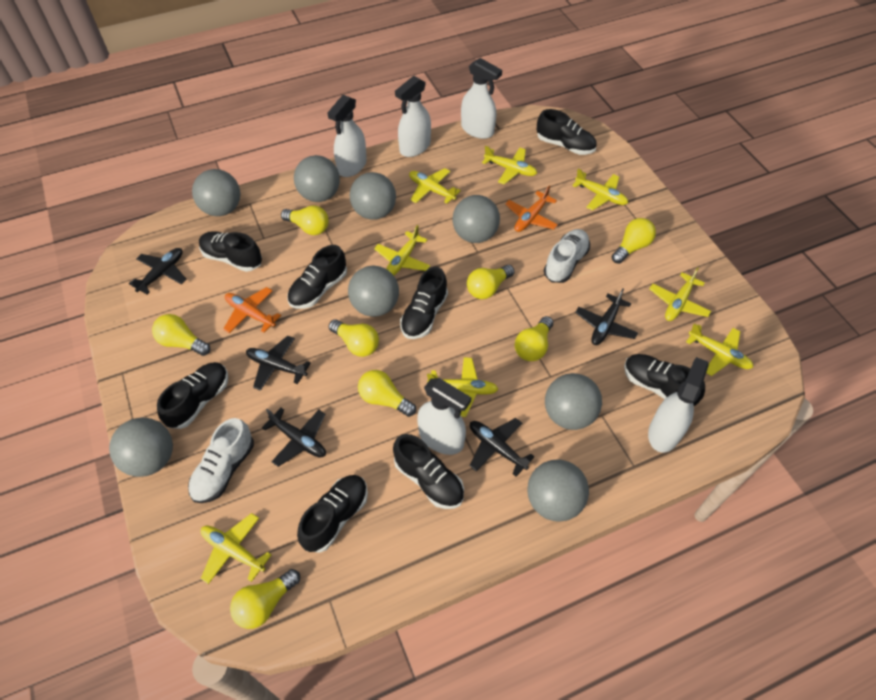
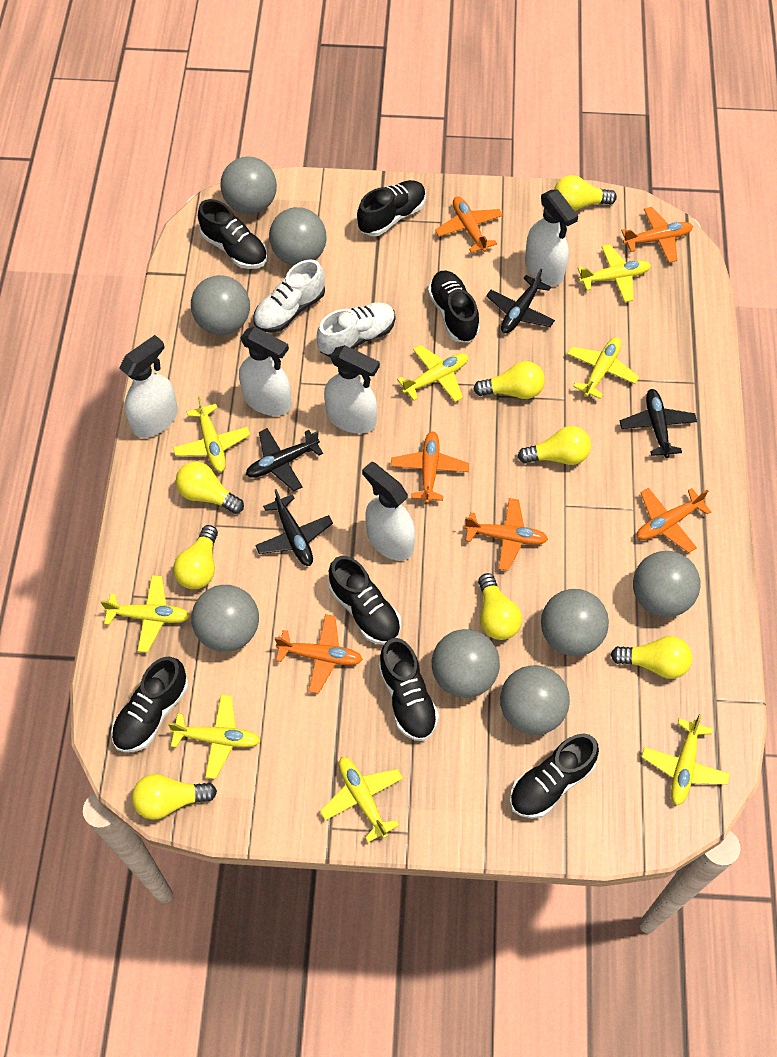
black plane: [129,248,186,294] [246,336,311,391] [262,408,326,467] [469,418,535,476] [575,288,638,345] = 5 -> [246,428,323,491] [255,489,333,566] [486,269,555,333] [620,389,697,458] = 4
black shoe: [157,362,228,429] [199,231,262,272] [287,245,347,309] [297,475,368,553] [393,434,464,509] [400,267,448,339] [537,109,597,155] [624,354,705,406] = 8 -> [111,656,188,752] [198,199,267,269] [329,556,401,645] [357,180,426,236] [378,638,439,741] [428,271,480,343] [510,734,599,819] = 7
orange plane: [223,287,281,333] [505,185,558,232] = 2 -> [275,614,363,694] [391,431,469,503] [435,196,503,253] [464,498,548,571] [621,207,693,263] [637,488,711,553] = 6

